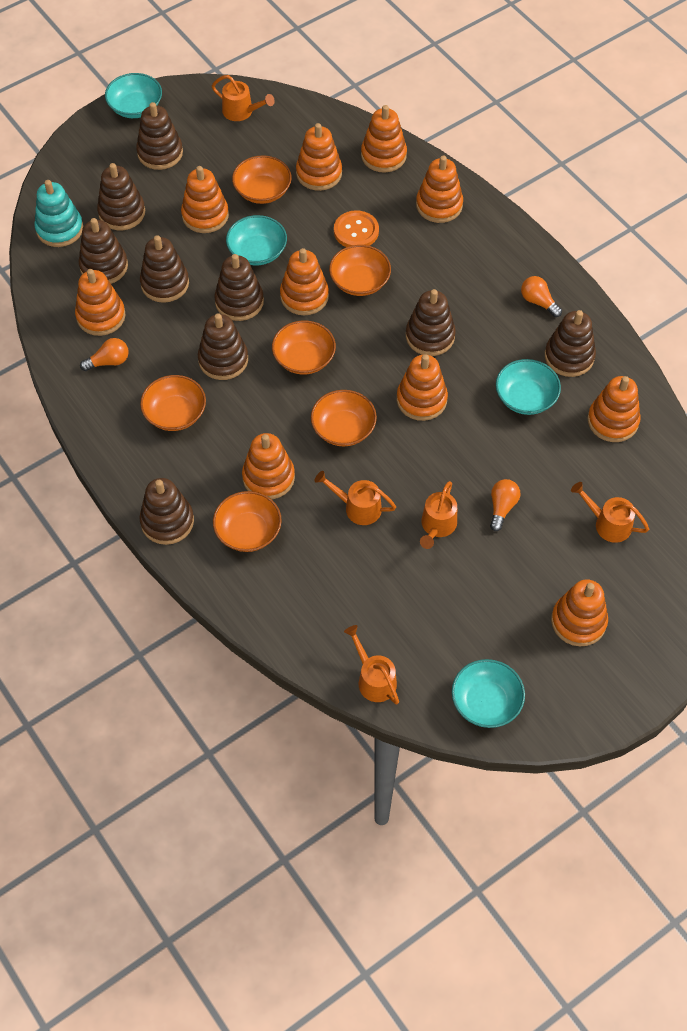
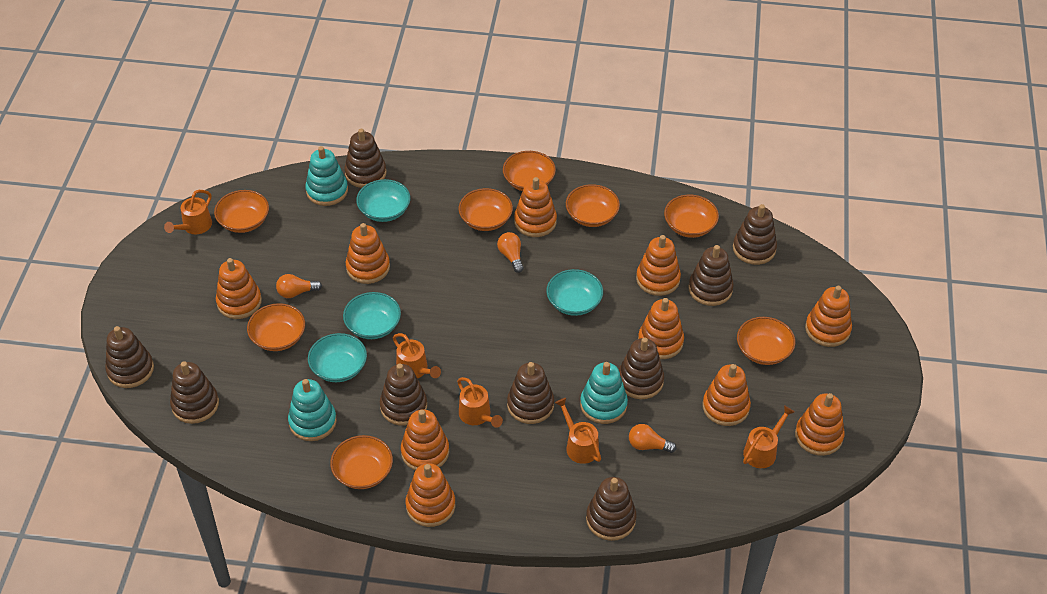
orange bowl: [140,375,206,431] [213,491,282,552] [232,155,292,204] [272,320,336,375] [311,390,377,446] [329,245,391,296] = 6 -> [214,190,269,233] [247,303,305,351] [330,435,393,489] [459,188,513,231] [503,151,556,191] [566,184,620,227] [664,195,719,238] [737,317,795,365] = 8
orange button: [334,210,379,247] = 1 -> none = 0
turquoise stacking toy: [34,180,83,247] = 1 -> [288,379,337,441] [305,146,348,206] [580,362,628,424] = 3

